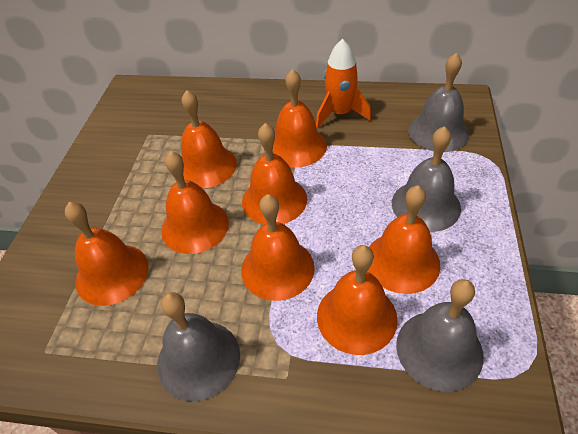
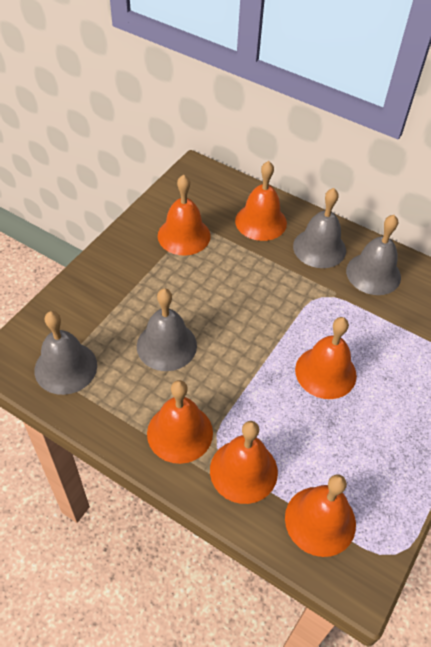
orange bell: [65,202,149,306] [161,151,229,254] [181,90,237,188] [241,194,315,301] [242,123,307,224] [273,69,327,167] [317,245,398,355] [368,185,440,294] = 8 -> [147,380,213,464] [158,175,211,256] [210,421,278,504] [235,161,287,241] [285,474,356,557] [295,317,357,399] = 6
orange rocket: [316,39,371,128] = 1 -> none = 0

